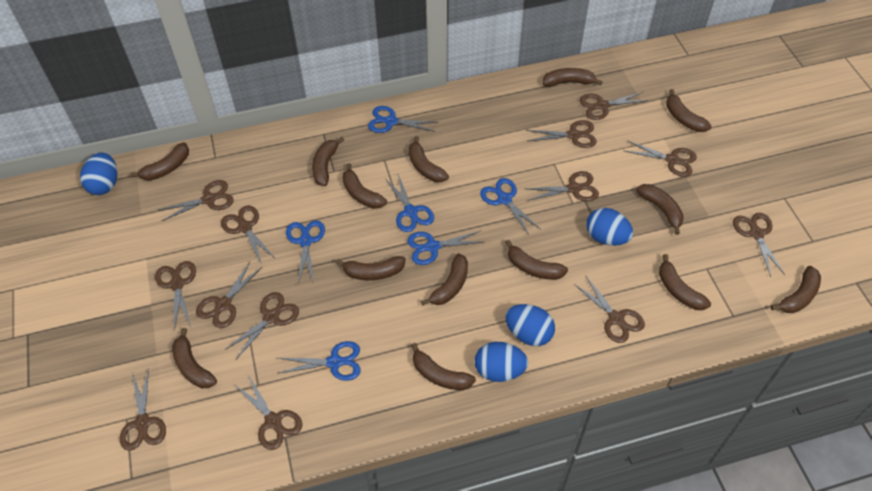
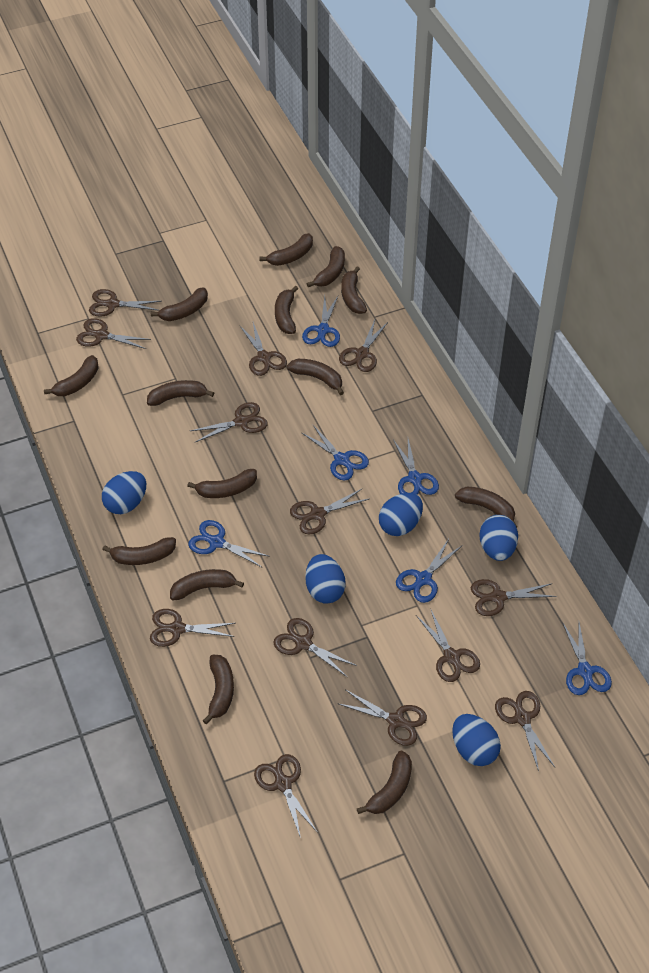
blue egg: [80,153,117,195] [475,342,528,382] [505,304,555,346] [586,208,633,246] = 4 -> [102,471,146,514] [305,554,346,604] [379,493,423,536] [452,714,501,766] [480,515,518,561] = 5

